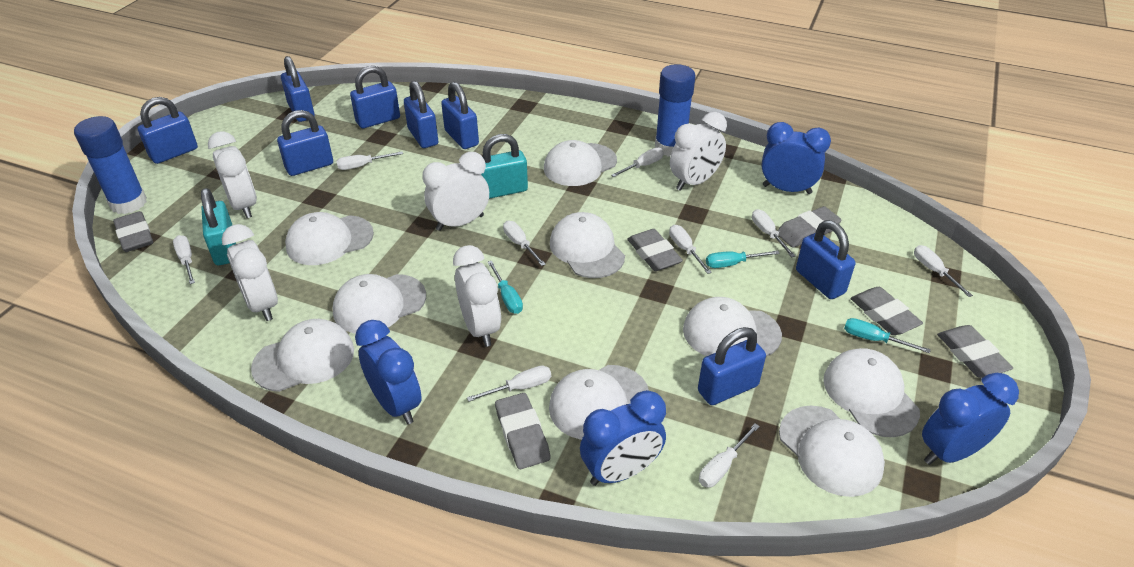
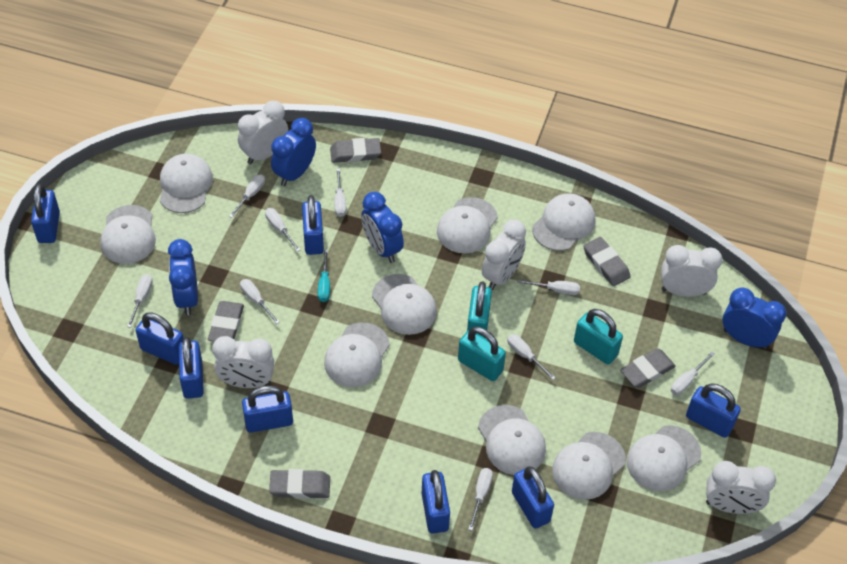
blue glue stick: [74,116,147,214] [655,64,695,157] = 2 -> none = 0
grey eraser: [113,211,153,252] [495,393,551,469] [627,229,683,271] [777,206,841,248] [850,287,923,335] [937,325,1013,378] = 6 -> [208,301,244,342] [269,469,330,499] [330,138,381,163] [583,237,631,286] [620,348,676,388] = 5
turquoise padlock: [201,188,236,265] [481,134,528,199] = 2 -> [458,326,506,381] [467,282,492,338] [574,309,623,364] = 3
turquoise screwdriver: [488,261,523,314] [706,250,780,268] [844,318,931,353] = 3 -> [318,250,330,302] = 1

